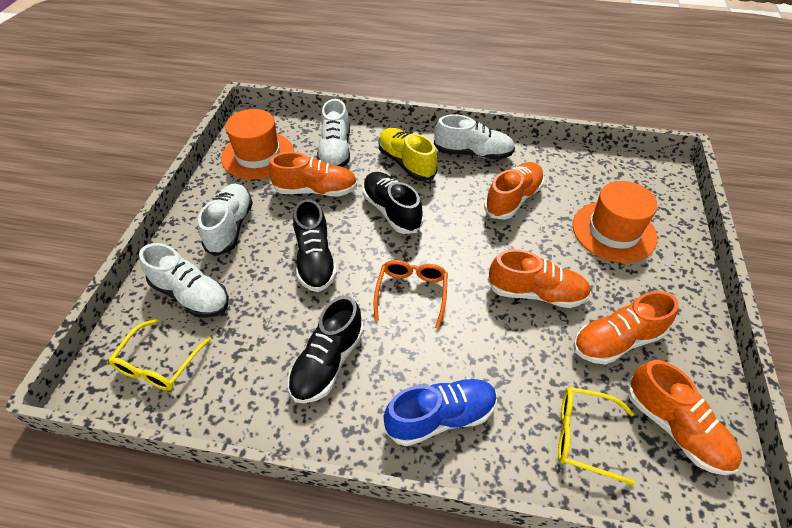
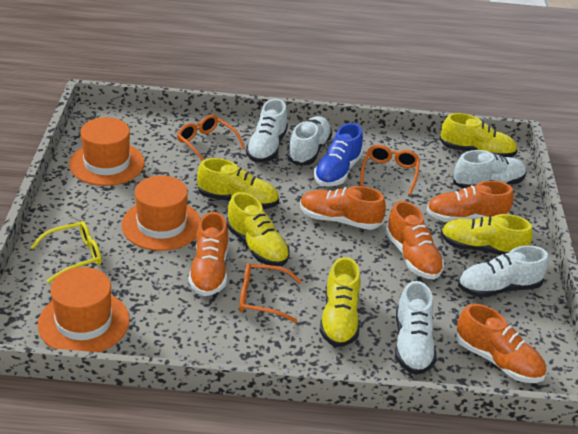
black shoe: [288,296,364,404] [293,199,337,292] [362,172,423,234] = 3 -> none = 0
orange glasses: [374,260,448,329] = 1 -> [177,115,245,161] [239,263,302,323] [360,145,420,195] = 3
orange hat: [221,109,294,180] [573,181,658,263] = 2 -> [38,267,130,352] [69,117,144,186] [121,175,201,251] = 3
white shoe: [139,243,229,318] [198,184,253,256] [317,99,350,167] [434,115,515,160] = 4 -> [246,99,288,163] [287,116,332,165] [395,281,436,375] [453,150,527,189] [458,245,549,298] = 5
yellow glasses: [108,319,212,391] [558,387,635,485] = 2 -> [31,221,102,283] = 1
yellow shoe: [379,128,438,181] = 1 -> [197,158,279,209] [226,192,290,266] [320,257,361,347] [440,113,518,157] [441,214,533,255] = 5

